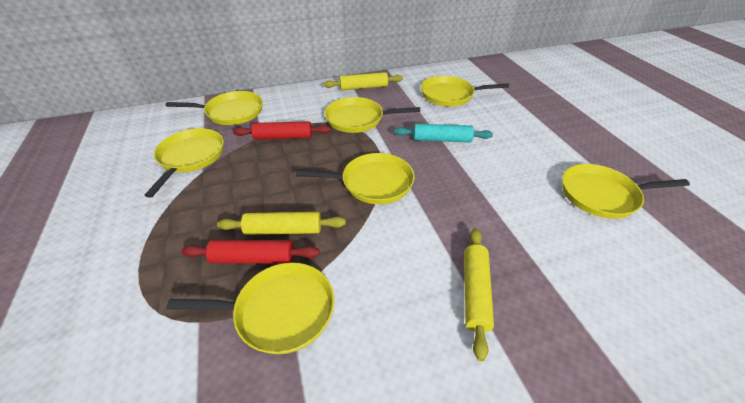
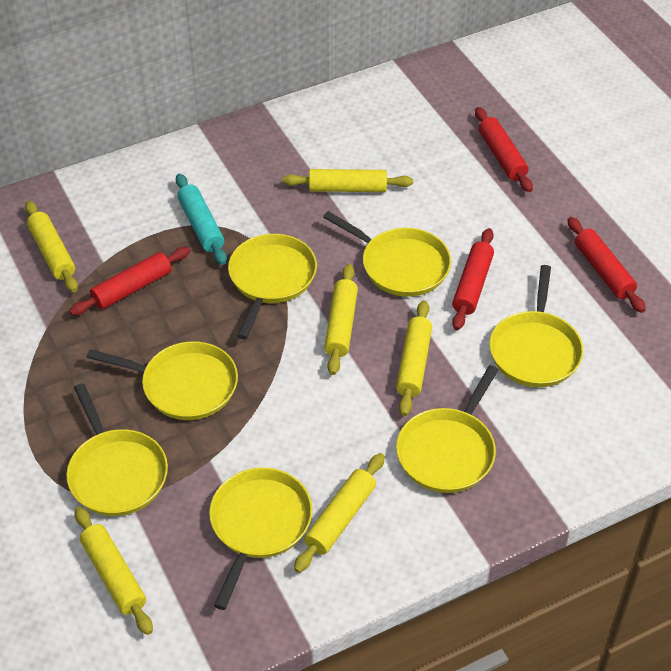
red rolling pin: [182,240,320,264] [233,121,331,140] = 2 -> [69,247,190,316] [452,228,494,330] [475,107,533,192] [568,217,646,313] = 4
yellow rolling pin: [217,212,346,235] [324,72,403,90] [464,228,494,361] = 3 -> [25,201,78,292] [75,507,153,635] [283,169,413,192] [294,453,385,573] [324,264,358,375] [396,300,432,416] = 6

